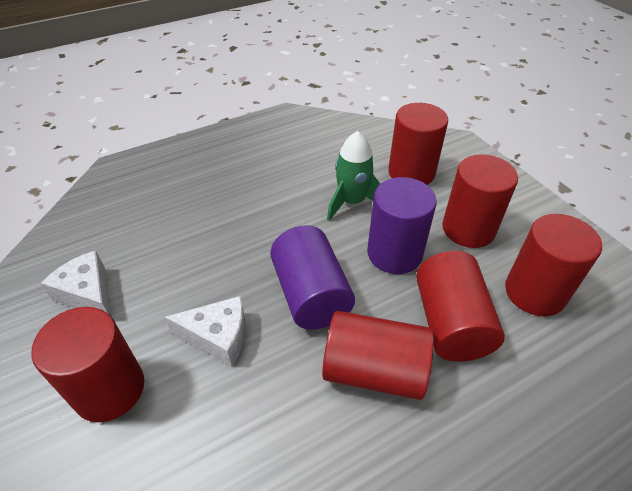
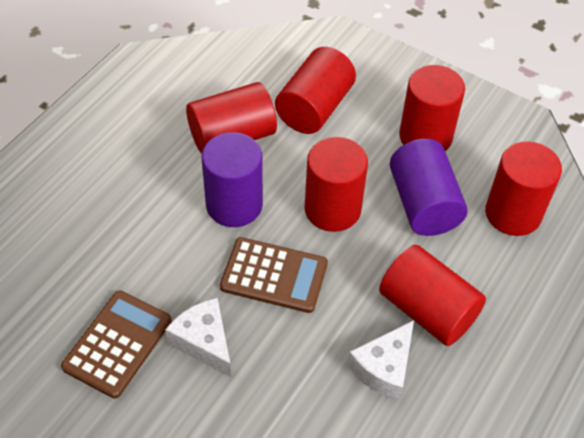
brown calculator: none = 0 -> [61,290,172,399] [220,237,328,313] = 2
green rocket: [327,131,380,221] = 1 -> none = 0

